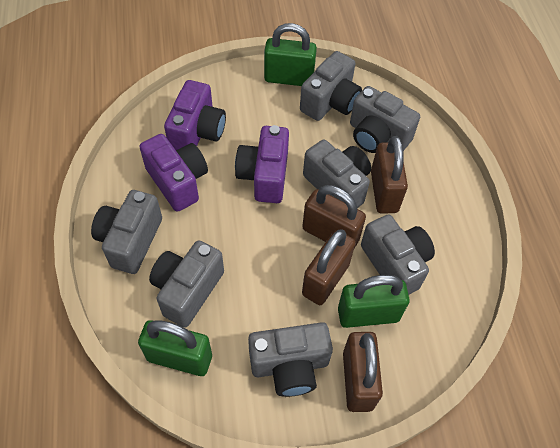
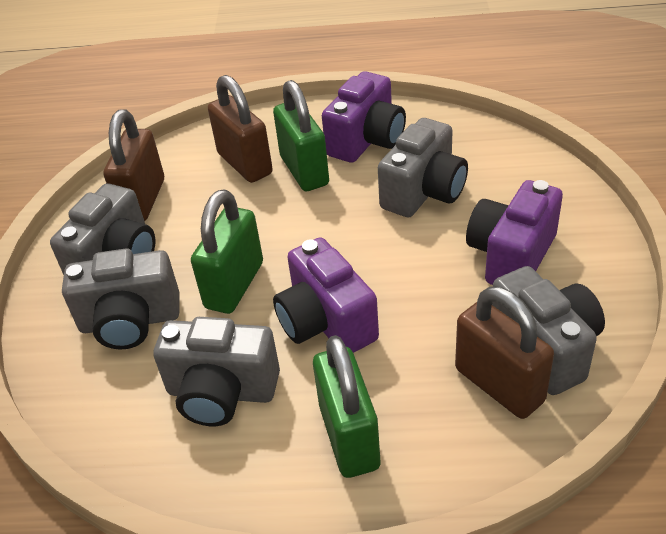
brown padlock: [302,185,366,248] [302,229,355,305] [343,332,383,412] [371,136,408,214] = 4 -> [104,110,164,221] [208,75,273,183] [455,287,554,419] = 3
grey camera: [91,190,162,274] [149,240,224,328] [248,322,333,397] [300,51,362,121] [303,140,371,208] [350,86,420,153] [361,214,435,295] = 7 -> [50,183,155,275] [62,248,180,349] [153,317,280,426] [378,118,468,217] [492,266,605,395] = 5

